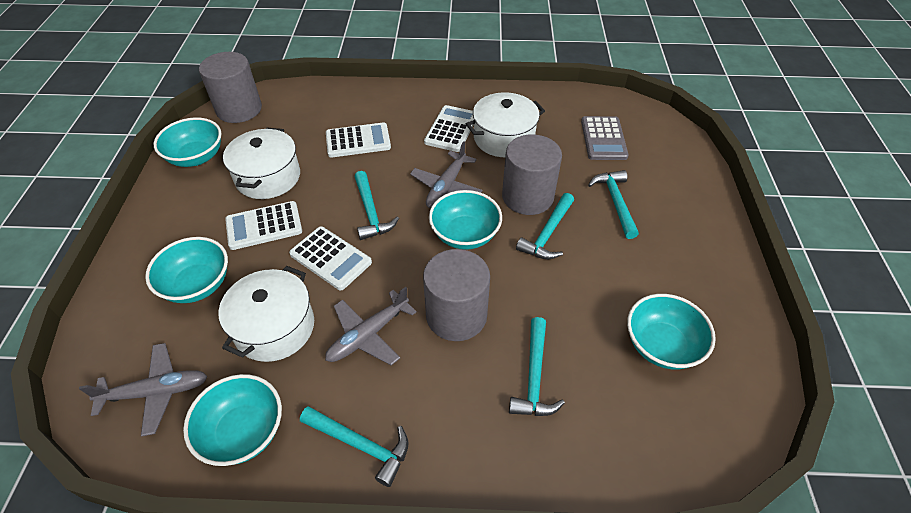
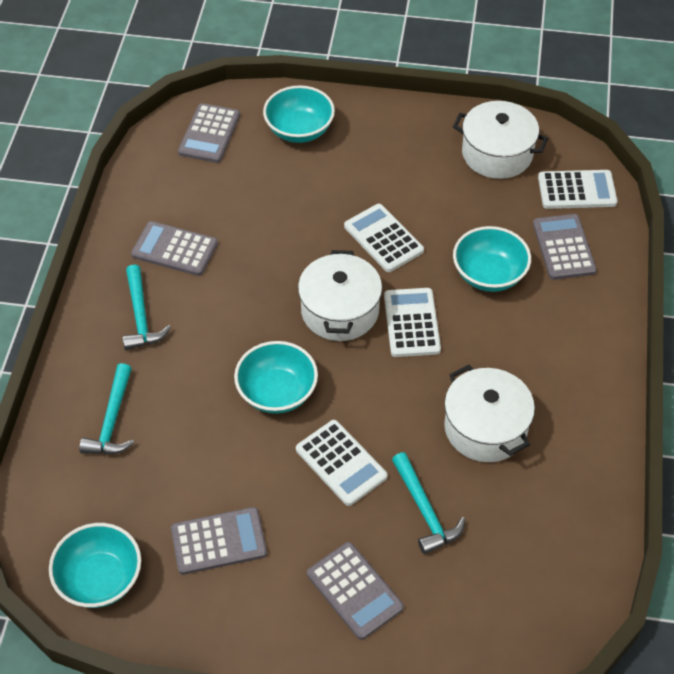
grey calculator: [581,116,629,160] = 1 -> [131,221,218,276] [171,507,267,575] [178,103,240,163] [307,542,404,640] [533,214,597,280] = 5
grey cylinder: [199,52,262,123] [423,249,490,341] [502,134,562,215] = 3 -> none = 0
grey plane: [79,343,208,437] [325,287,417,365] [410,141,483,208] = 3 -> none = 0
turquoise bowl: [145,237,228,303] [154,117,222,167] [183,374,282,466] [429,190,502,250] [627,294,716,369] = 5 -> [49,523,141,608] [234,341,318,414] [263,85,335,143] [453,226,531,292] = 4
turquoise hammer: [300,406,409,487] [354,171,399,240] [509,317,565,416] [516,193,574,259] [588,170,639,239] = 5 -> [79,363,134,454] [122,264,171,350] [392,452,465,554] = 3

